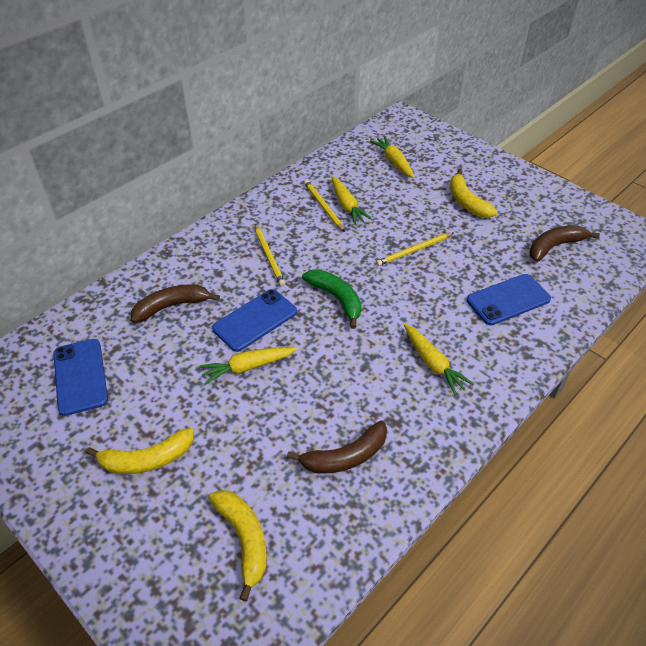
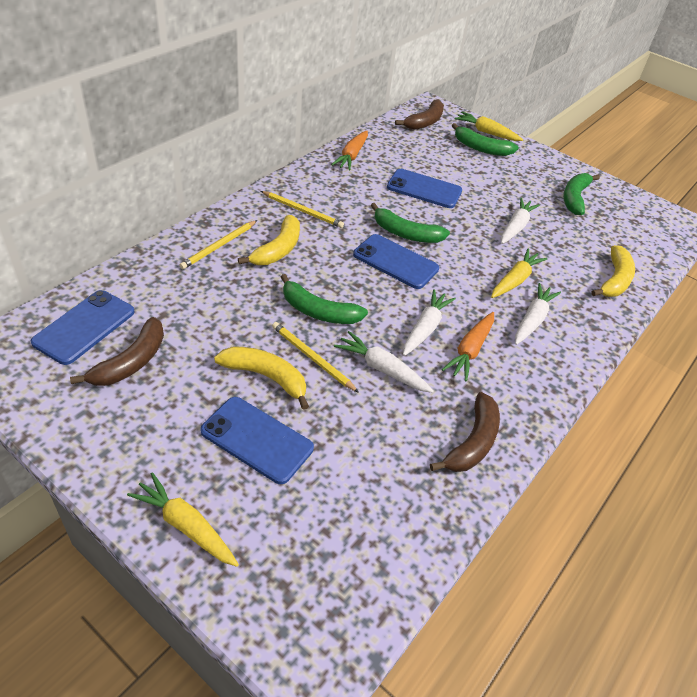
blue phone: [53,339,108,416] [212,289,297,352] [467,274,551,325] = 3 -> [31,290,134,365] [200,397,314,484] [353,234,439,289] [387,169,462,208] = 4
green banana: [302,269,361,329] = 1 -> [281,274,368,324] [371,203,450,243] [452,123,519,156] [563,173,600,215] = 4
orange carrot: none = 0 -> [331,131,368,170] [442,312,494,382] = 2
white carrot: none = 0 -> [334,331,434,393] [403,289,456,356] [501,198,540,244] [515,283,561,345] = 4
yellow carrot: [199,347,297,385] [331,176,373,225] [370,136,415,178] [404,324,474,396] = 4 -> [127,472,239,567] [455,112,523,141] [491,249,547,298] = 3

